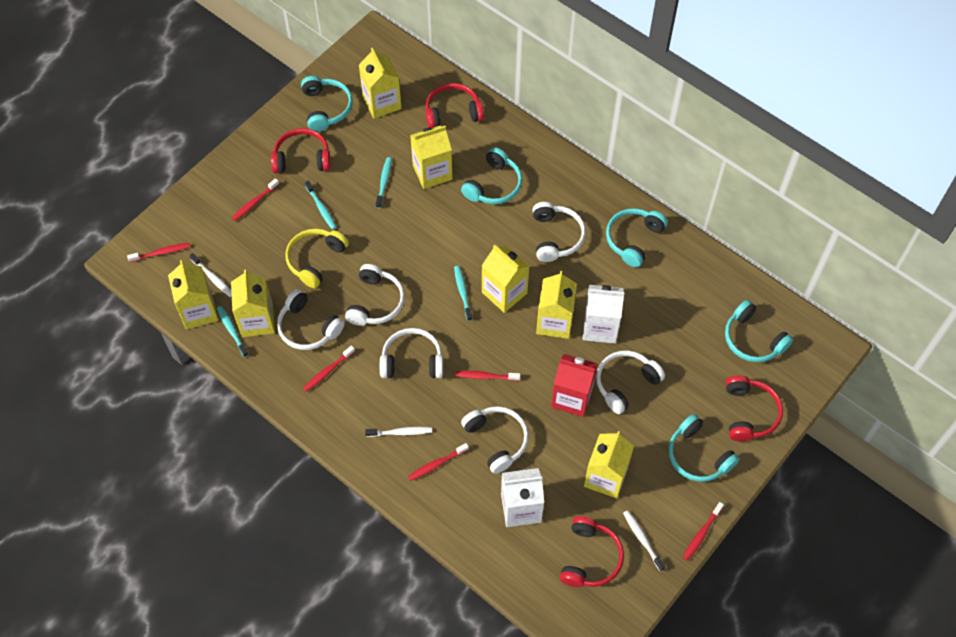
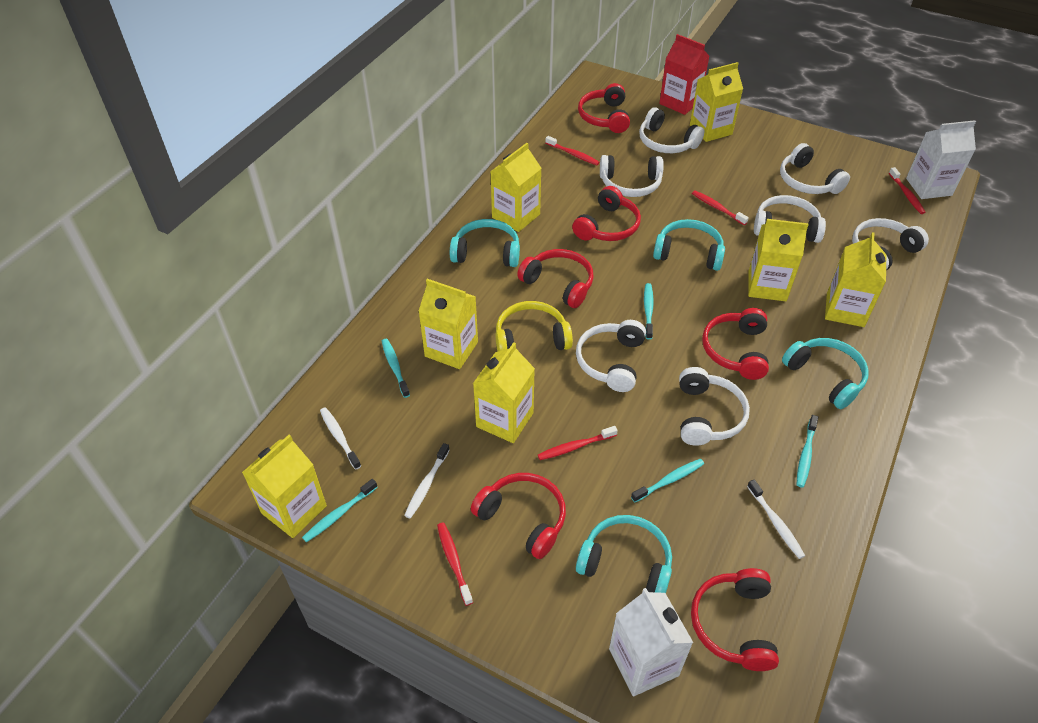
red headphones: [271,128,331,173] [426,83,484,128] [560,516,624,587] [726,375,783,441] = 4 -> [471,473,566,559] [517,249,594,308] [572,186,641,241] [578,83,630,133] [691,568,779,671] [702,308,769,380] = 6
red toothbrush: [127,243,190,262] [232,178,279,221] [303,346,355,392] [408,443,469,481] [455,371,520,381] [683,502,724,561] = 6 -> [437,522,473,606] [538,426,618,460] [545,136,599,165] [692,190,749,225] [889,167,926,214] = 5
turquoise headphones: [301,76,353,132] [461,148,522,204] [606,208,668,267] [668,414,739,482] [725,300,793,362] = 5 -> [450,219,520,267] [576,515,672,593] [653,219,725,271] [782,338,869,409] = 4
turquoise toothbrush: [217,306,249,357] [305,180,337,230] [376,157,392,208] [454,266,473,321] = 4 -> [302,479,377,542] [382,339,410,398] [631,459,704,502] [644,283,654,340] [796,415,818,488] = 5
white headphones: [277,289,344,350] [345,264,405,326] [380,328,443,378] [461,406,529,474] [533,202,586,262] [596,350,665,414] = 6 -> [576,320,646,392] [600,155,664,197] [639,107,705,153] [679,367,750,446] [754,195,826,243] [780,143,850,194] [852,218,929,270] = 7

